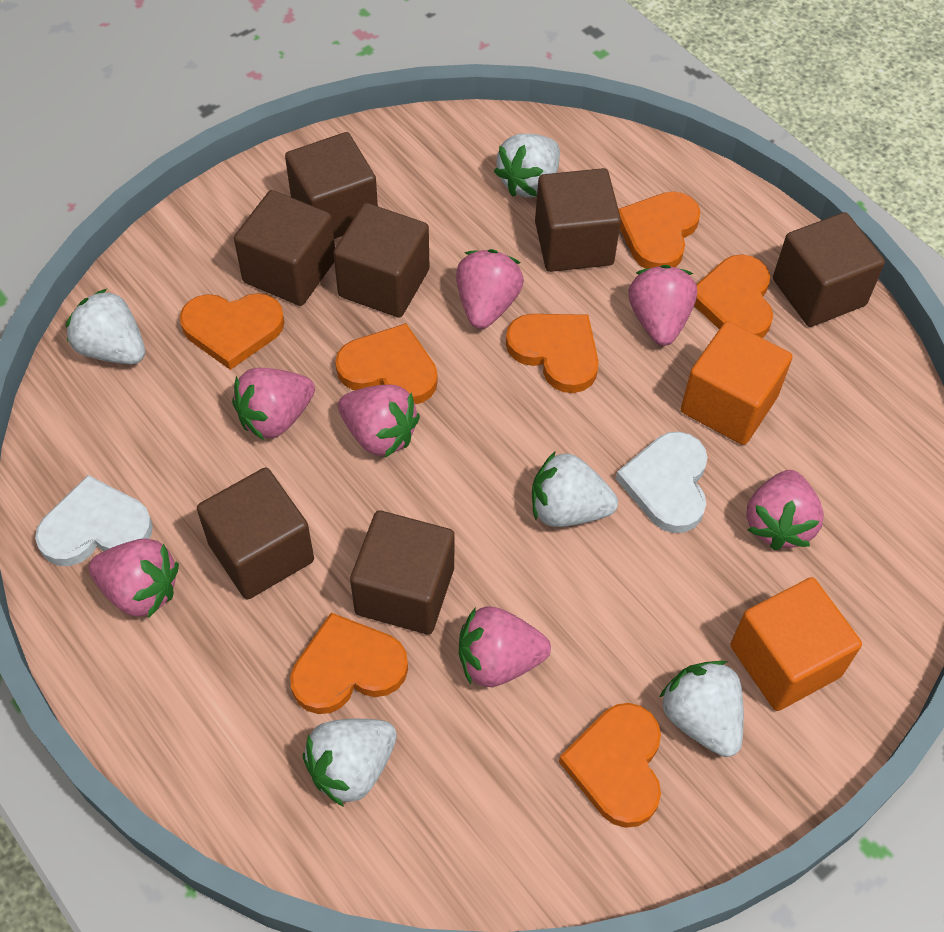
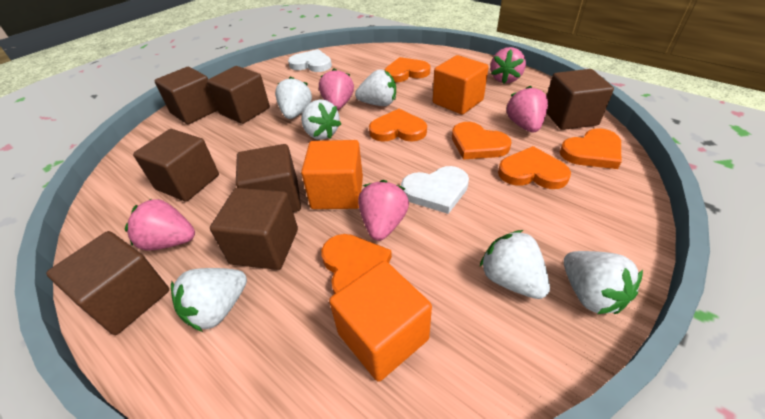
orange cube: [681,321,793,445] [730,577,862,711] = 2 -> [301,140,363,209] [329,261,432,382] [433,55,489,115] = 3
orange heart: [180,293,284,370] [290,613,408,714] [335,323,438,404] [506,314,599,393] [559,703,661,828] [618,191,701,269] [694,254,773,338] = 7 -> [321,234,392,294] [369,109,427,142] [385,57,430,82] [452,122,512,159] [498,146,571,189] [560,128,621,169] = 6
pink strawberry: [88,538,179,618] [232,368,315,440] [338,385,420,458] [456,249,524,329] [459,606,551,687] [628,265,697,346] [746,470,824,550] = 7 -> [125,198,195,250] [319,68,354,110] [358,180,409,241] [490,47,526,83] [506,86,548,132] = 5
white strawberry: [66,289,145,364] [303,719,397,807] [494,134,560,197] [532,451,618,527] [659,661,744,757] = 5 -> [171,268,247,332] [275,76,312,119] [301,99,341,140] [355,70,396,106] [480,230,550,299] [564,251,643,314] = 6

